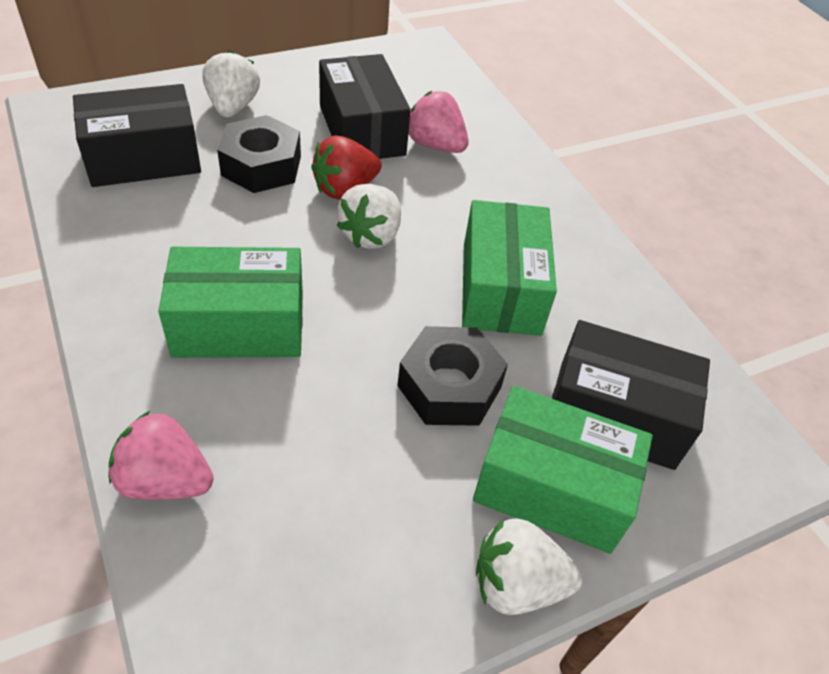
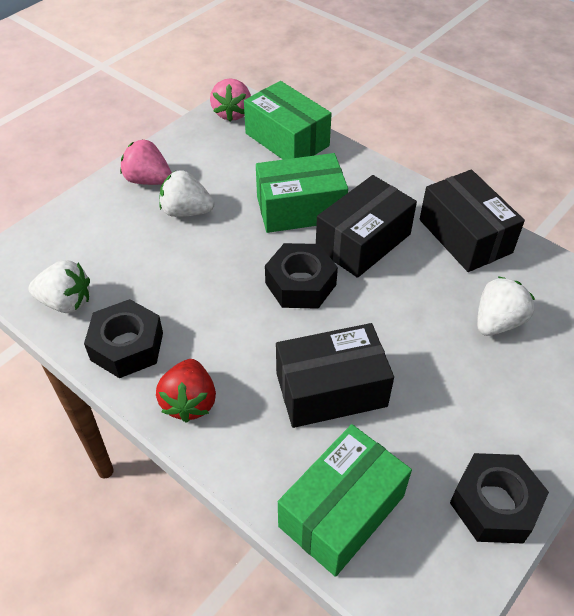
black nut: [217,115,301,193] [397,326,508,426] = 2 -> [84,299,163,378] [265,243,338,309] [450,453,549,544] = 3

